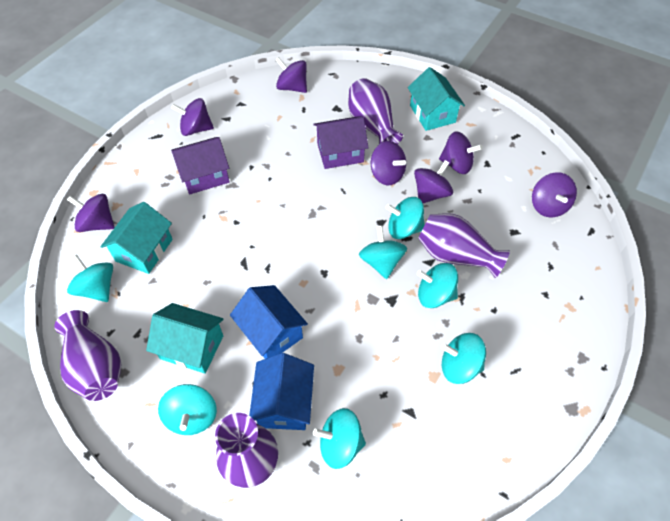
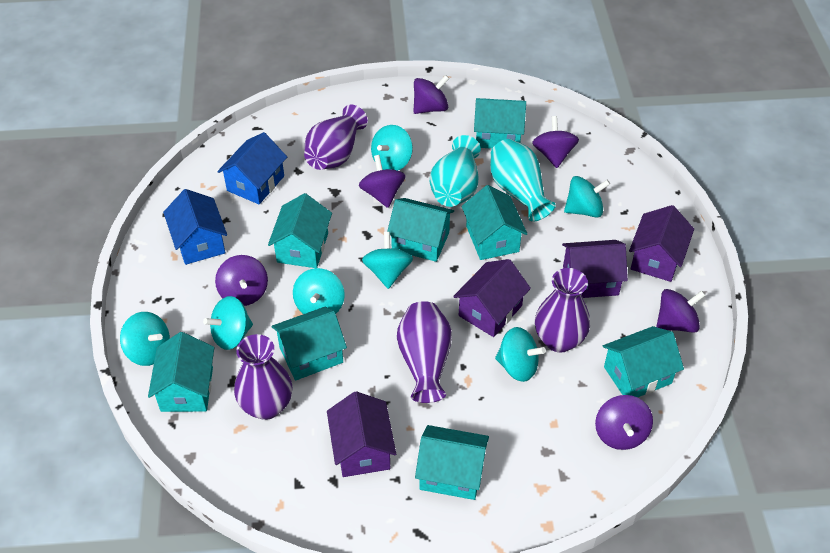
purple house: [171,137,230,195] [313,117,369,169] = 2 -> [327,391,396,477] [453,259,531,337] [562,240,628,298] [629,205,694,282] = 4
purple spinning top: [67,194,115,232] [171,98,214,136] [276,57,307,93] [371,141,406,185] [414,160,453,203] [439,132,483,174] [532,172,577,217] = 7 -> [215,255,268,306] [359,155,406,208] [413,75,449,114] [532,116,579,168] [595,395,653,450] [656,289,706,333] = 6
turquoise house: [101,202,173,274] [146,303,224,374] [408,67,465,131] = 3 -> [148,332,214,412] [268,193,332,268] [272,307,347,381] [387,198,454,262] [415,425,489,500] [462,185,528,260] [474,98,526,149] [603,326,684,397] = 8
turquoise vase: none = 0 -> [430,135,481,207] [490,139,556,222] = 2

